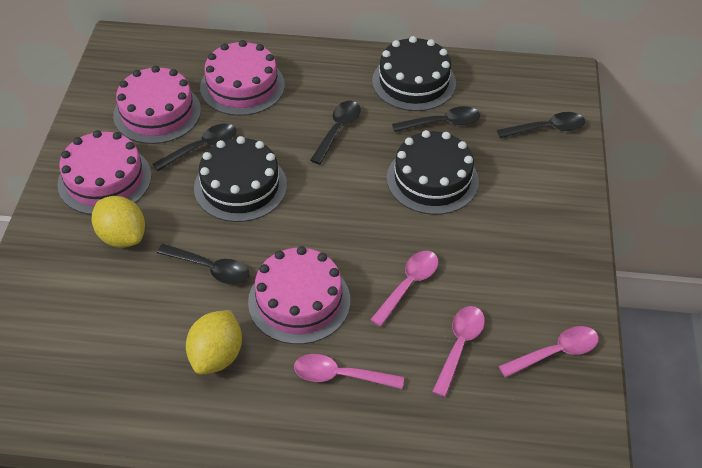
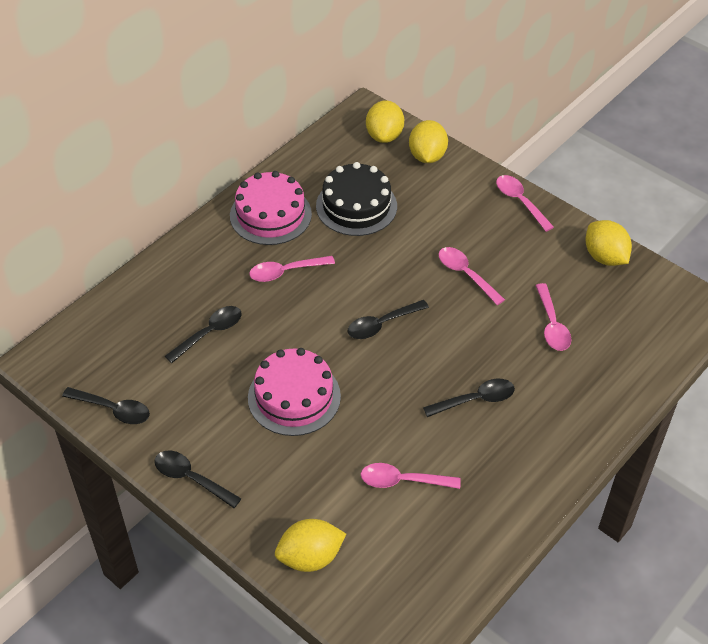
black cake: [194,136,287,222] [372,36,456,111] [387,130,479,215] = 3 -> [316,162,397,236] = 1
pink cake: [57,130,152,215] [113,66,201,144] [200,40,285,116] [248,246,350,344] = 4 -> [230,171,312,245] [248,348,341,436] = 2
pink spoon: [294,354,404,389] [370,251,439,327] [432,306,485,397] [499,326,599,378] = 4 -> [249,256,335,282] [361,463,461,489] [438,247,505,305] [496,175,554,232] [535,283,572,351] = 5
yellow lemon: [92,196,145,248] [186,310,242,374] = 2 -> [275,519,346,572] [366,100,404,143] [409,120,448,163] [586,220,632,266] = 4

